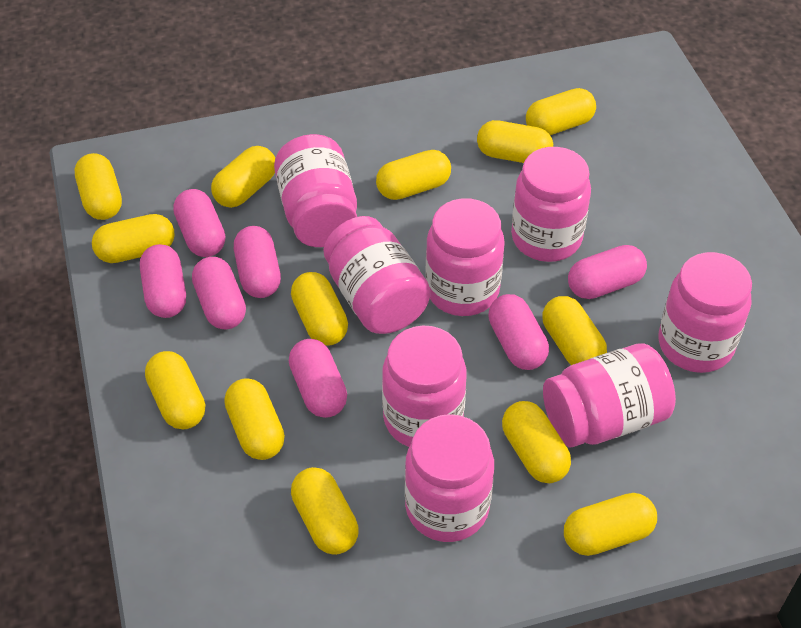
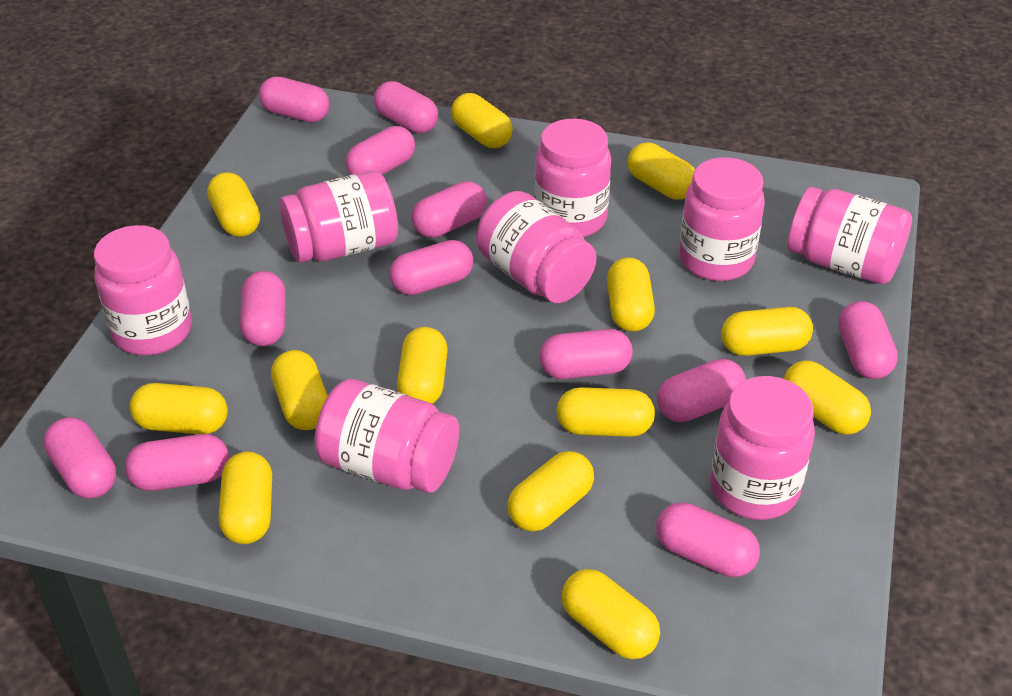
pink capsule: [140,244,186,318] [173,189,225,257] [192,257,246,329] [234,226,281,298] [289,339,347,418] [488,294,549,370] [568,245,647,299] = 7 -> [44,417,116,499] [125,434,229,491] [240,271,286,346] [259,76,330,122] [346,126,415,175] [374,81,438,133] [389,240,473,295] [411,181,487,238] [540,329,633,379] [656,502,760,577] [657,359,746,422] [838,301,898,379] = 12

